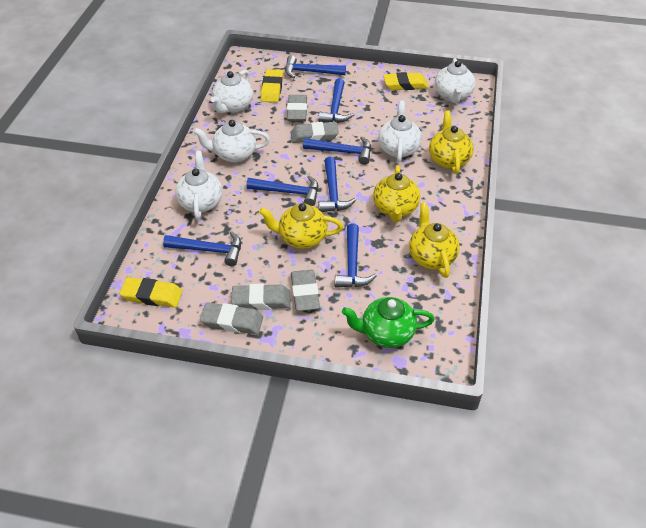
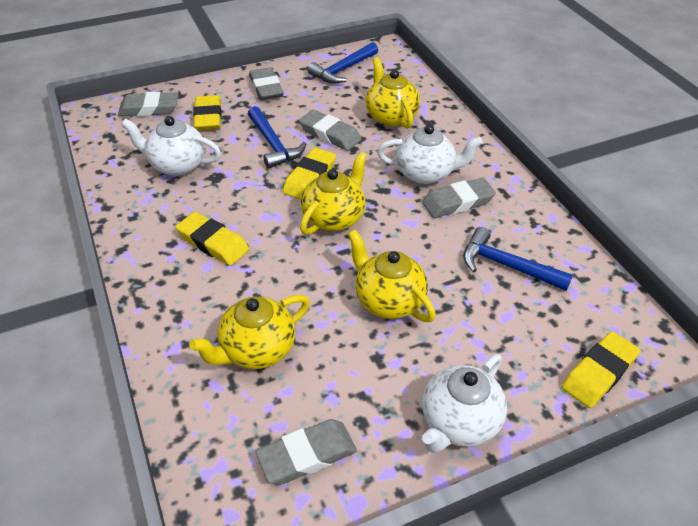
blue hammer: [163,231,241,266] [246,175,319,206] [285,55,346,78] [303,136,371,165] [318,78,354,123] [318,157,356,212] [335,223,377,288] = 7 -> [248,106,306,169] [307,42,378,84] [463,227,573,291] = 3
green teapot: [342,297,435,348] = 1 -> none = 0
white teapot: [175,151,223,220] [193,120,270,163] [211,70,253,113] [378,100,422,163] [435,58,475,103] = 5 -> [121,116,221,176] [377,124,483,184] [422,354,507,453] = 3
yellow eraser: [120,277,183,308] [260,69,283,102] [383,72,428,90] = 3 -> [176,212,249,266] [193,95,221,130] [282,148,336,200] [562,331,640,408] = 4

